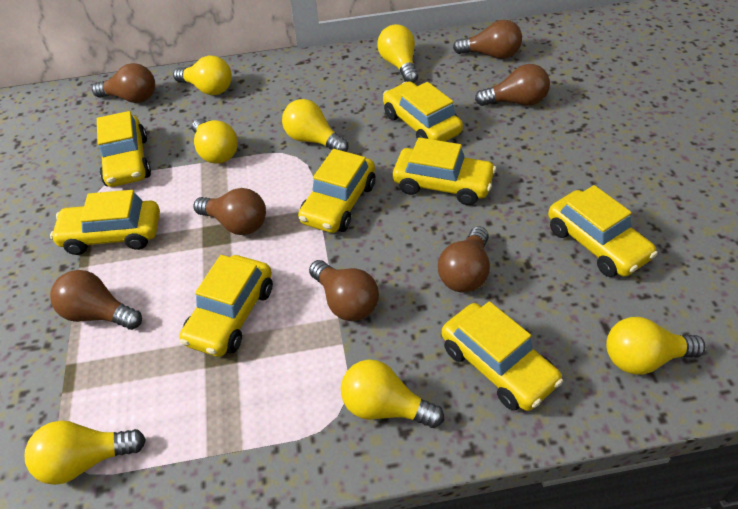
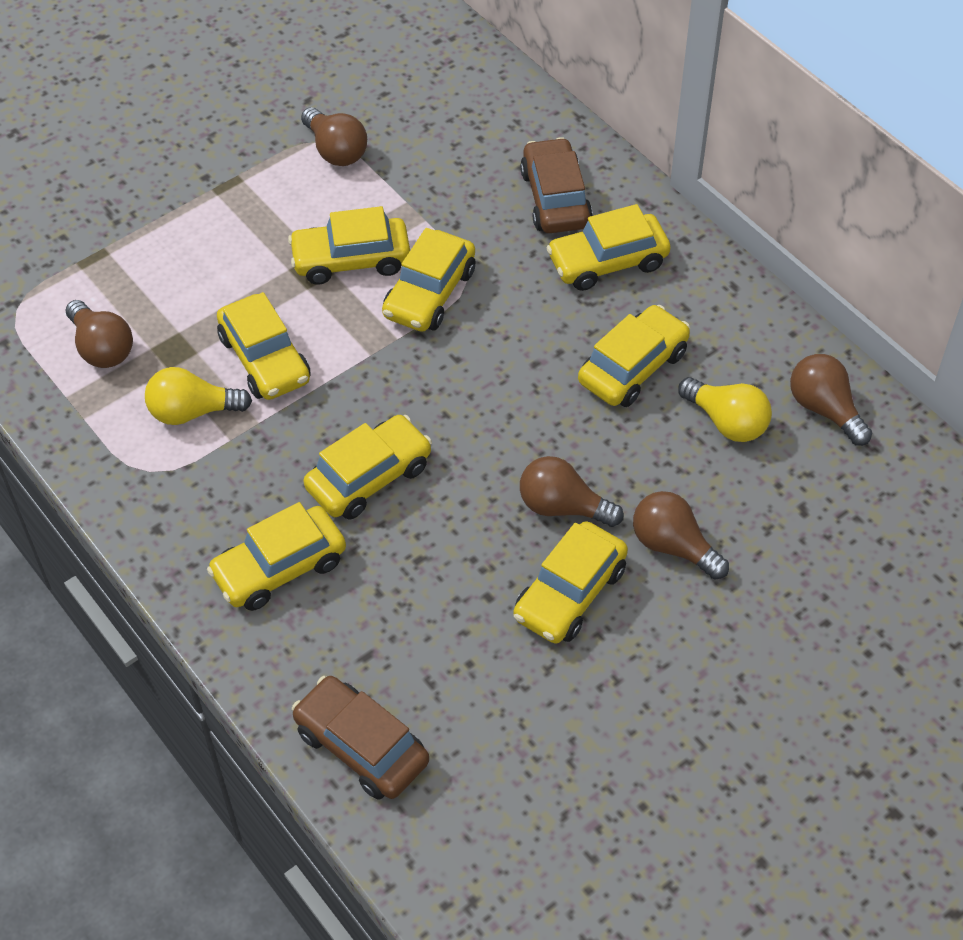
brown car: none = 0 -> [292,676,429,800] [520,137,593,233] = 2
brown light bulb: [50,270,142,330] [92,63,155,103] [194,188,266,235] [309,260,379,321] [438,226,490,292] [453,20,522,59] [475,64,550,106] = 7 -> [66,300,133,368] [301,107,367,166] [520,456,624,527] [633,491,729,579] [790,354,872,446] = 5
yellow light bulb: [25,421,146,485] [173,56,232,95] [192,119,238,164] [282,99,348,152] [341,360,444,428] [377,24,418,83] [606,317,705,375] = 7 -> [145,367,252,425] [678,377,772,442] = 2

